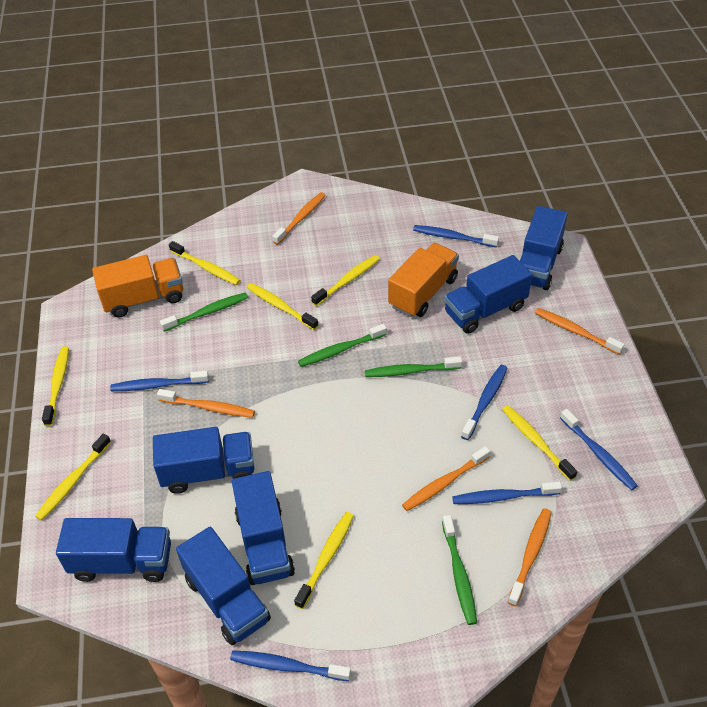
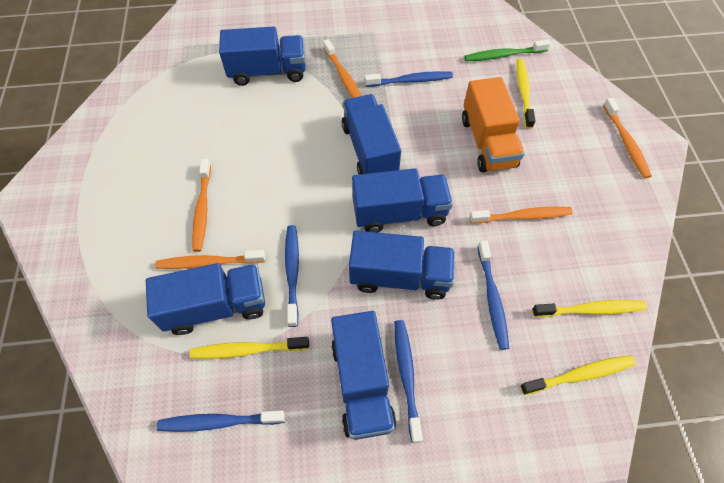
blue toothbrush: [110,371,209,391] [230,650,351,681] [413,225,499,247] [452,481,562,504] [461,365,507,440] [560,409,638,490] = 6 -> [157,410,285,432] [285,225,299,327] [365,71,453,87] [394,320,423,443] [478,240,509,350] = 5
green toothbrush: [160,292,248,331] [298,324,387,367] [365,356,462,377] [442,515,477,625] = 4 -> [464,40,551,61] = 1
orange truck: [92,255,183,318] [388,243,459,317] = 2 -> [462,77,524,172] = 1
yellow toothbrush: [35,433,111,521] [42,347,69,426] [169,241,241,285] [247,283,318,330] [294,512,354,609] [311,255,380,306] [502,405,577,481] = 7 -> [190,337,309,359] [517,59,535,129] [520,355,636,395] [532,300,647,317] = 4

